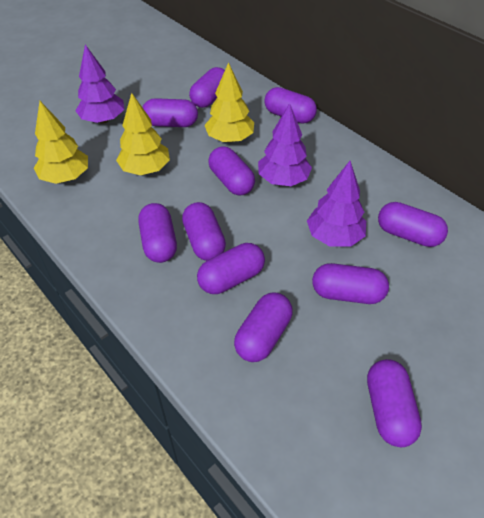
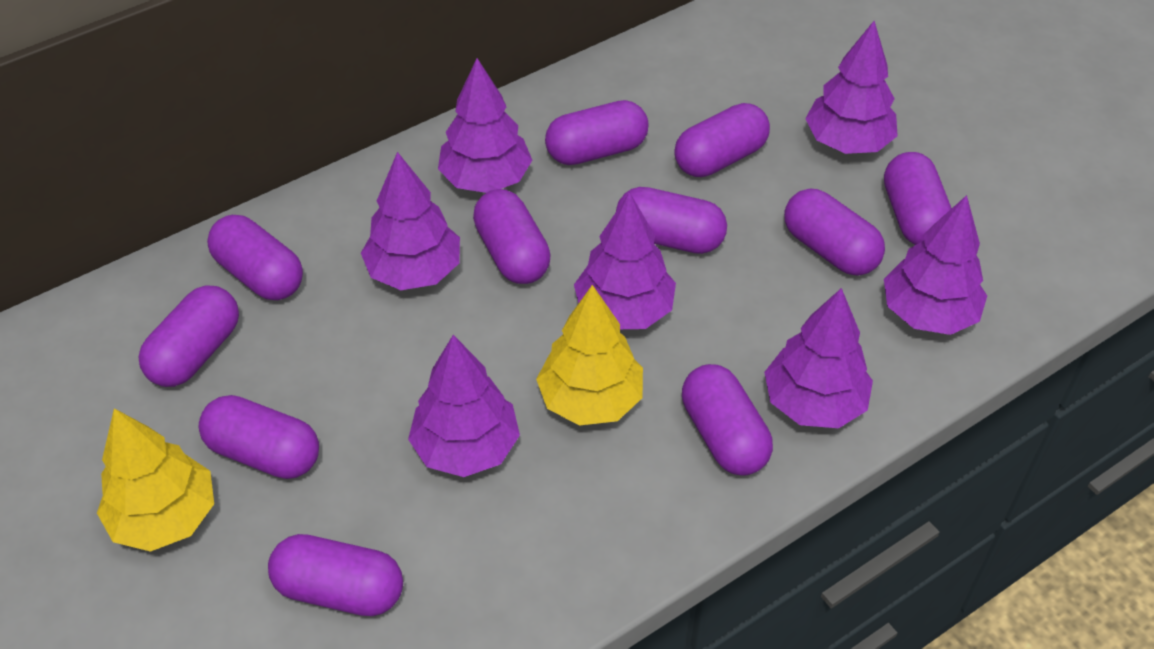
purple tree: [75,45,124,124] [258,103,312,186] [307,161,366,247] = 3 -> [361,152,460,290] [408,335,520,477] [438,58,532,193] [574,192,676,329] [764,288,873,428] [805,21,898,154] [884,195,987,335] = 7
yellow tree: [34,101,88,184] [116,93,170,175] [205,62,254,143] = 3 -> [97,408,214,552] [536,285,643,426] = 2

